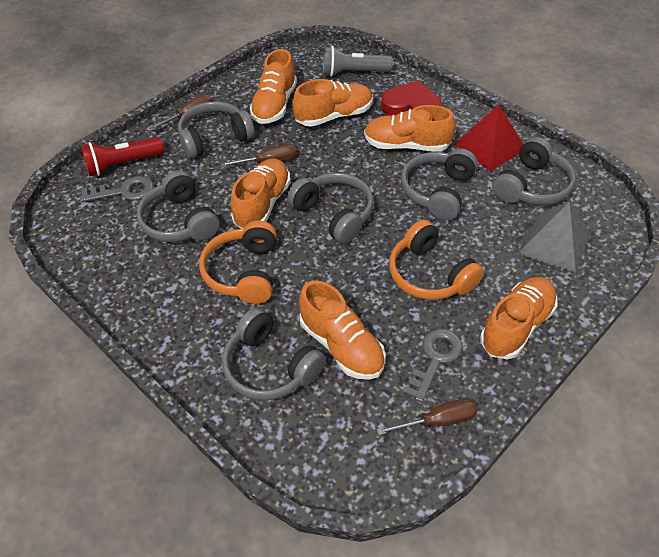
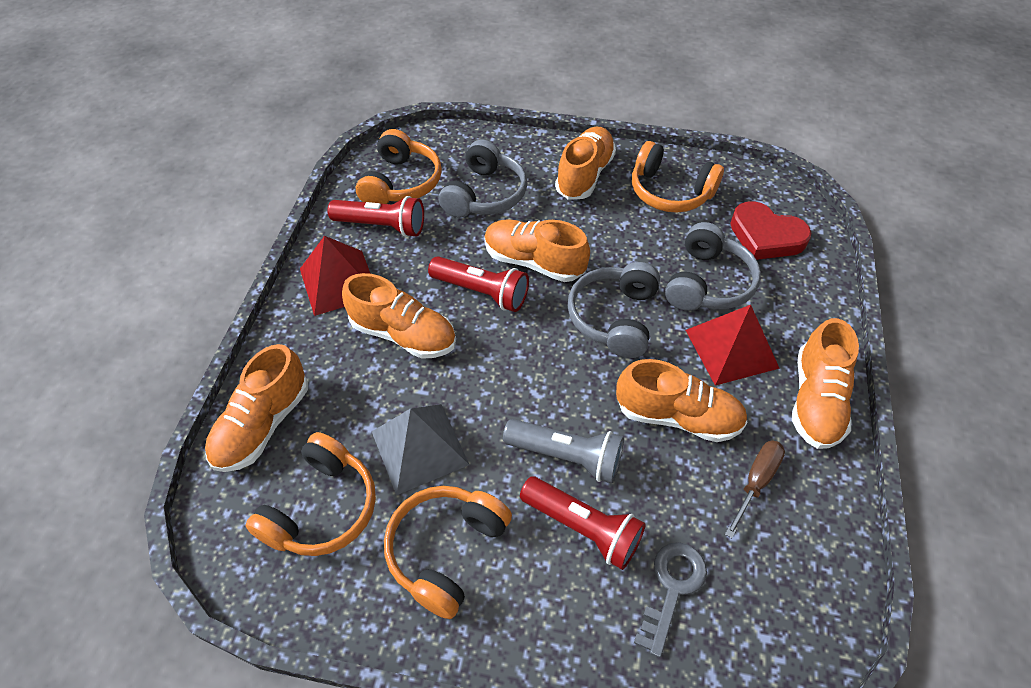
brown screwdriver: [149,94,212,131] [220,144,296,167] [377,398,478,435] = 3 -> [725,440,785,538] = 1
grey headphones: [136,170,220,242] [178,101,255,159] [222,307,326,400] [287,173,374,244] [401,149,478,220] [492,137,576,205] = 6 -> [439,139,527,218] [567,262,660,358] [665,222,761,311] = 3
grey key: [80,176,153,202] [403,329,462,402] = 2 -> [634,542,707,658] = 1
orange headphones: [199,221,277,304] [389,220,484,300] = 2 -> [245,432,376,556] [356,129,442,204] [384,486,512,619] [632,141,724,213] = 4
red flashlight: [81,137,164,177] = 1 -> [327,196,424,237] [428,256,529,312] [520,477,646,570] = 3
red pyramid: [454,104,523,171] = 1 -> [300,236,371,316] [686,305,780,386] = 2

